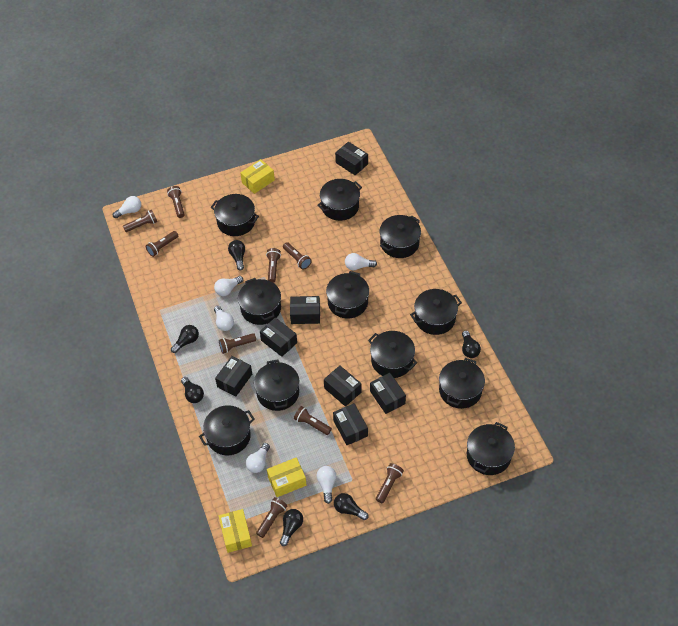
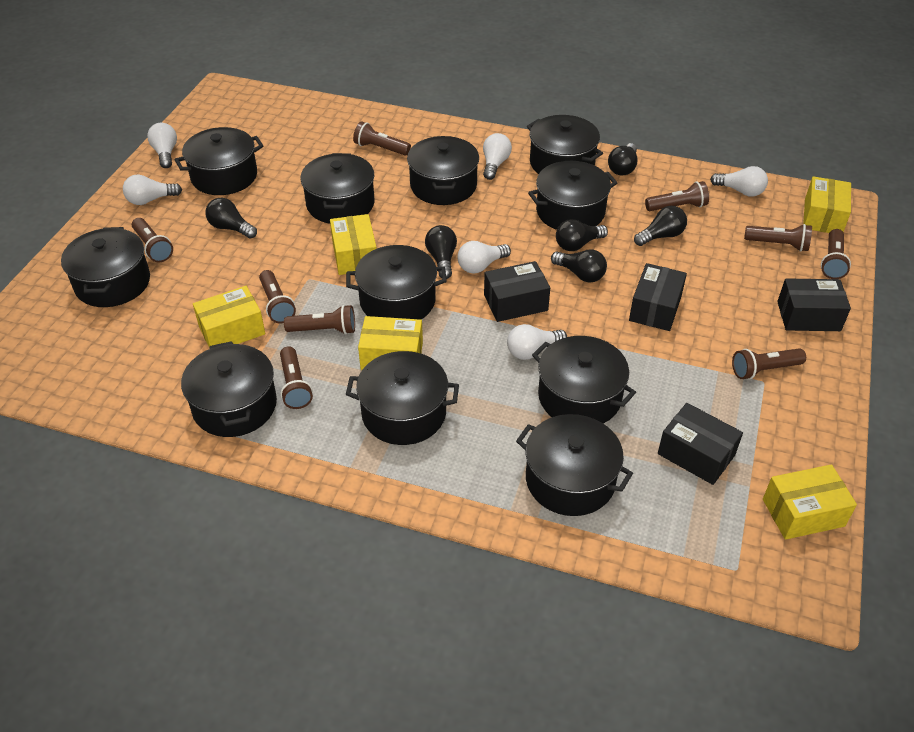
black box: [215,356,252,396] [260,318,297,357] [290,296,320,324] [324,366,362,407] [333,403,368,445] [335,142,368,175] [370,373,406,414] = 7 -> [484,261,550,322] [629,263,687,331] [658,403,743,485] [777,278,851,331] = 4
yellow box: [219,509,252,553] [240,159,275,194] [267,457,306,497] = 3 -> [193,286,265,348] [330,214,377,275] [358,316,423,370] [763,465,857,540] [803,176,851,233] = 5

